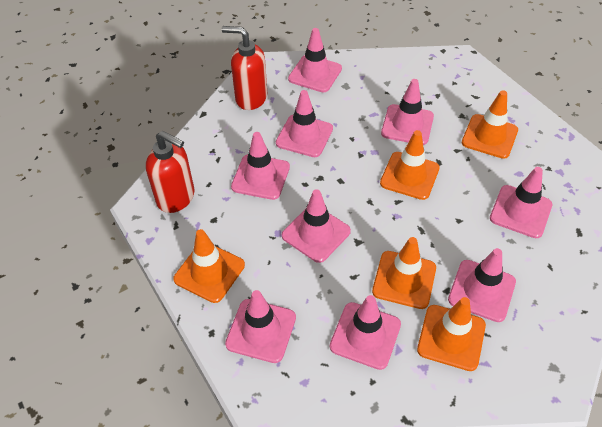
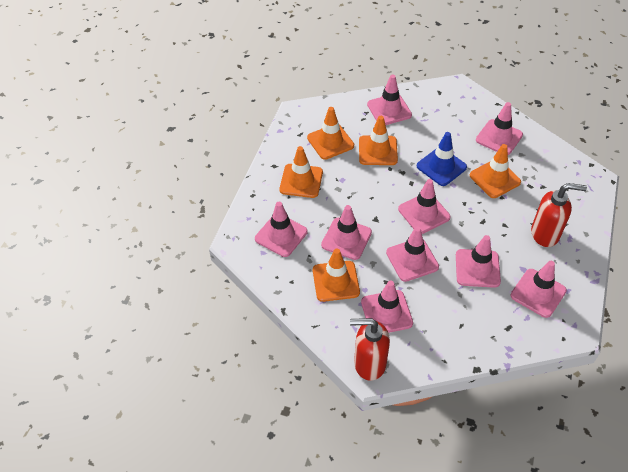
blue traffic cone: none = 0 -> [417,132,467,186] = 1

